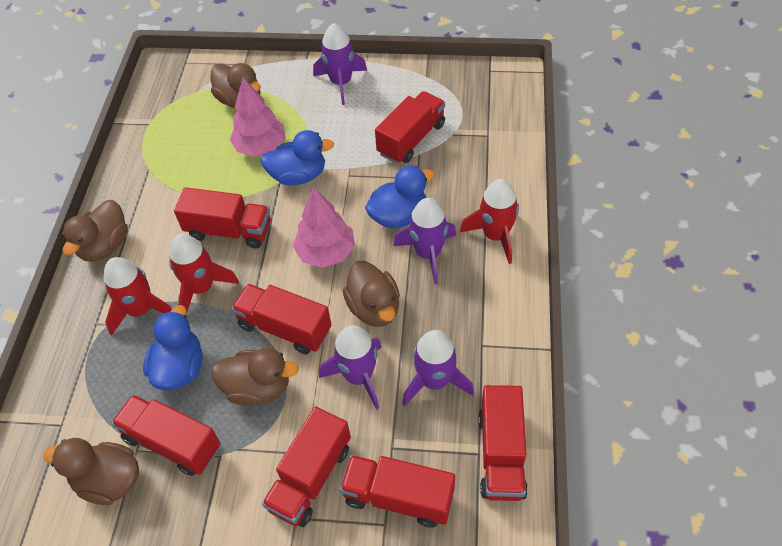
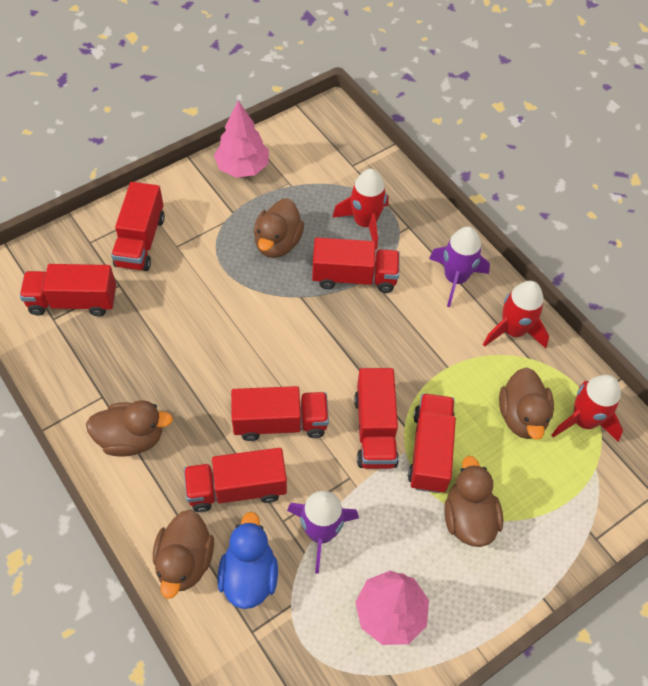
blue duck: [143,305,202,390] [260,130,334,185] [365,166,435,228] = 3 -> [217,511,278,609] = 1
purple rocket: [313,23,367,105] [319,325,382,410] [394,198,456,284] [402,330,474,406] = 4 -> [287,491,359,574] [429,227,490,307] = 2

